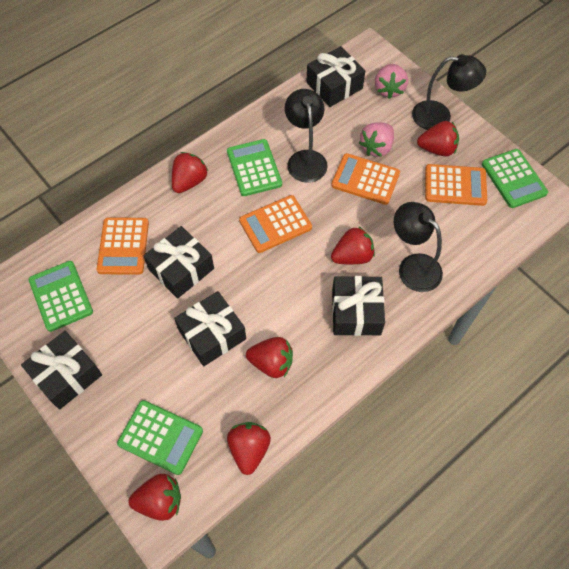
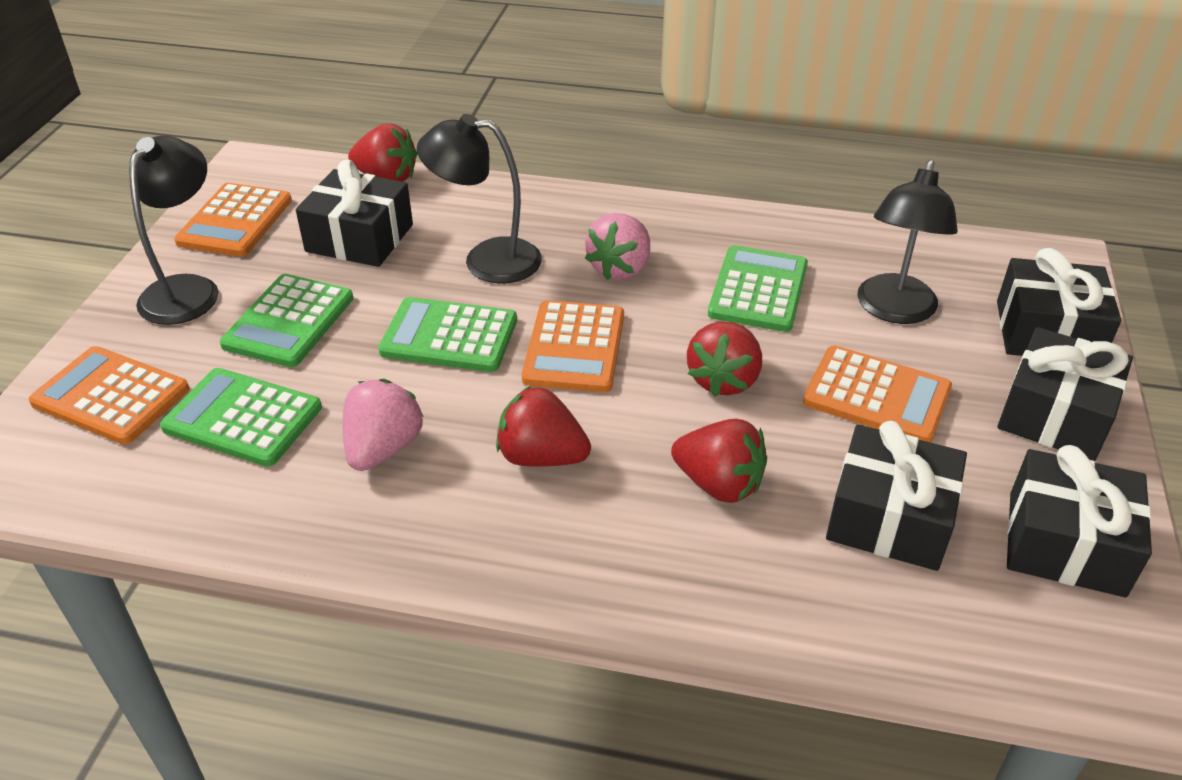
red strawberry: [128,474,181,521] [172,152,208,193] [227,422,271,475] [246,337,293,378] [331,226,375,264] [417,121,459,157] = 6 -> [348,123,417,182] [496,386,591,467] [671,419,767,503] [687,321,762,397] = 4

